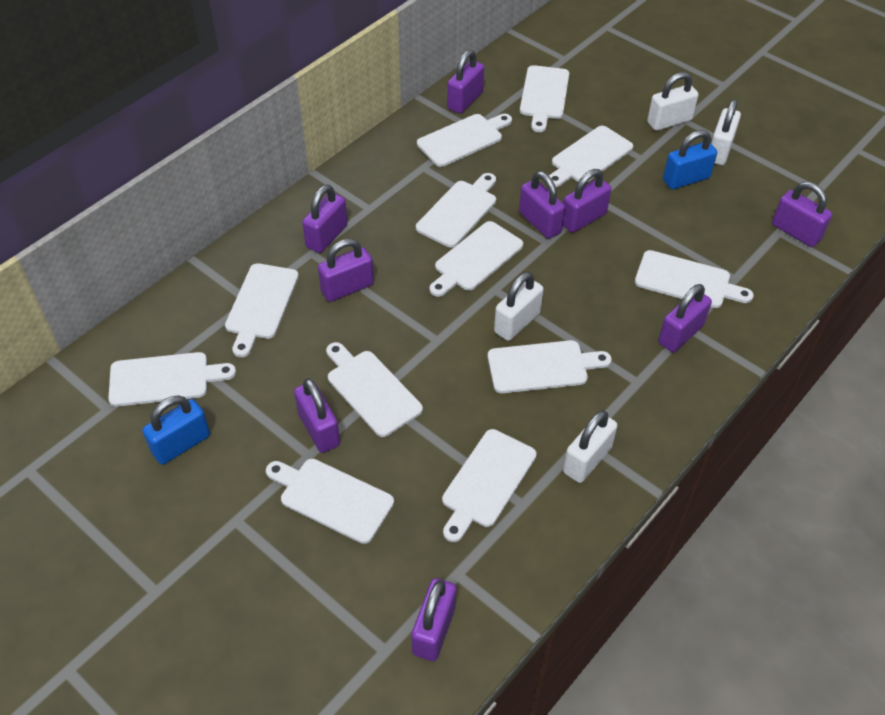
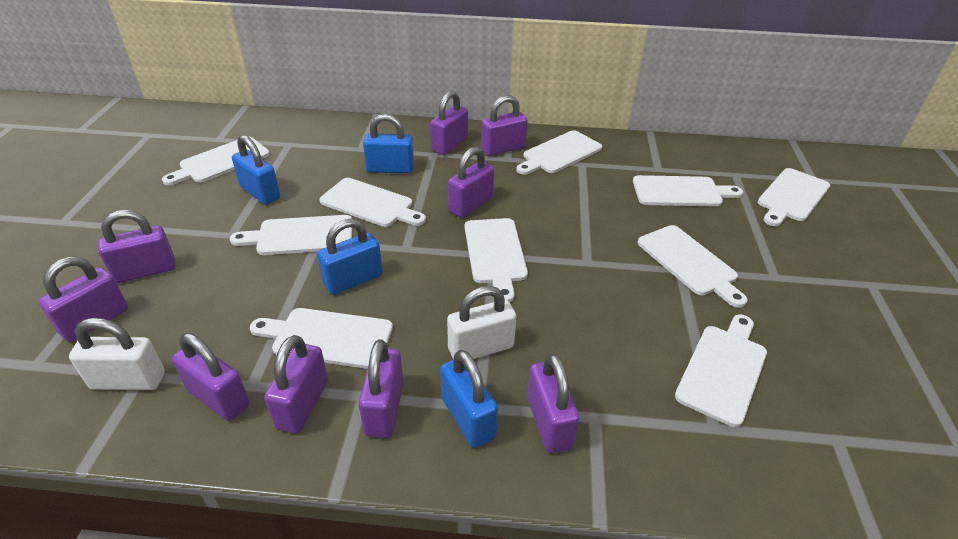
blue padlock: [142,395,210,465] [663,130,717,190] = 2 -> [232,135,280,205] [317,218,383,295] [363,114,414,173] [440,350,498,448] = 4
white cutting board: [108,352,236,407] [225,263,299,357] [266,459,394,544] [326,342,423,437] [416,173,496,248] [417,114,512,167] [430,221,523,297] [442,429,537,542] [488,340,612,393] [520,65,569,132] [549,126,633,187] [635,250,754,308] = 12 -> [162,137,270,185] [230,215,352,255] [250,308,393,369] [319,178,426,227] [465,218,528,302] [516,130,602,175] [633,175,743,207] [637,225,748,308] [675,315,767,427] [758,168,830,226] = 10
white padlock: [494,272,544,341] [563,410,618,483] [647,72,699,131] [711,99,741,165] = 4 -> [69,318,165,390] [447,286,516,359] = 2

